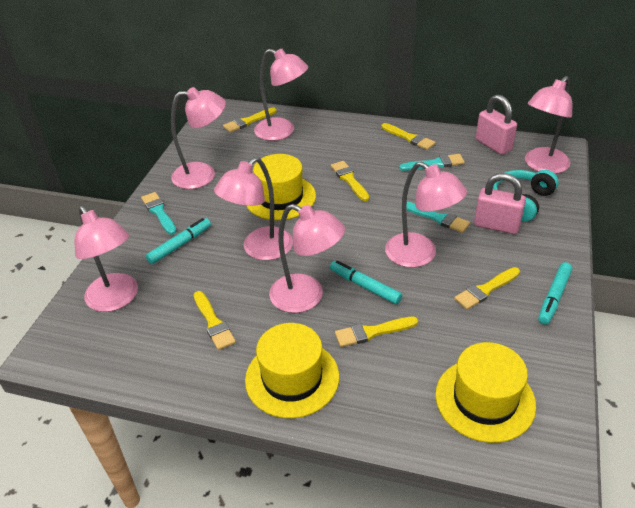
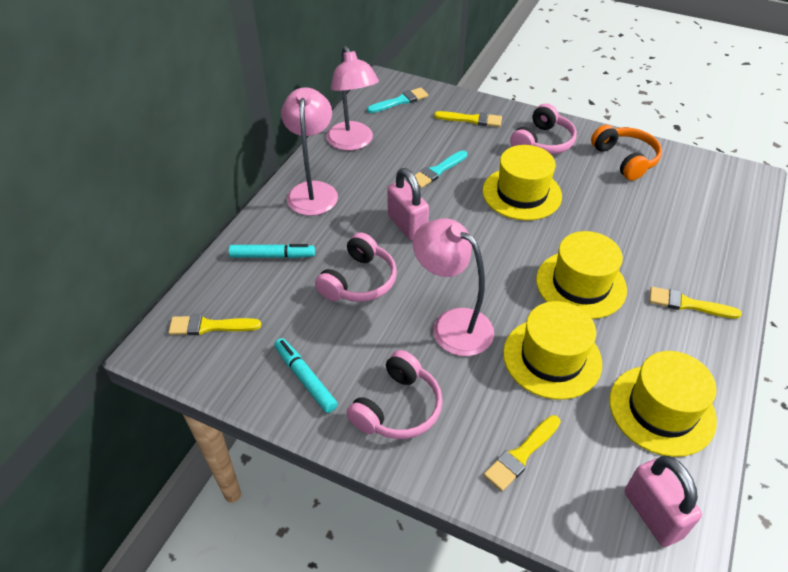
orange headphones: none = 0 -> [591,125,662,181] = 1
pink headphones: none = 0 -> [315,233,397,302] [346,350,443,439] [510,104,577,154] = 3
pink lamp: [74,205,138,312] [171,87,226,189] [214,157,293,260] [254,49,308,141] [269,204,345,313] [385,161,467,267] [525,76,572,174] = 7 -> [281,87,338,216] [326,46,379,151] [413,218,494,356] = 3
turquoise brush: [141,192,177,235] [399,154,465,171] [406,202,470,233] = 3 -> [367,87,428,113] [414,150,467,188] = 2
turquoise headphones: [493,170,559,221] = 1 -> none = 0
turquoise marker: [146,218,211,264] [330,260,402,305] [538,262,572,325] = 3 -> [229,244,315,258] [274,338,338,413] = 2
yellow brush: [194,291,236,350] [223,108,277,133] [331,161,369,201] [335,317,418,347] [381,123,436,150] [454,267,520,310] = 6 -> [169,315,261,335] [434,111,502,127] [484,415,561,491] [649,286,742,319] = 4
yellow hat: [245,323,339,418] [246,154,316,220] [435,342,536,443] = 3 -> [482,145,562,221] [503,301,602,400] [536,231,627,319] [609,351,717,457] = 4

